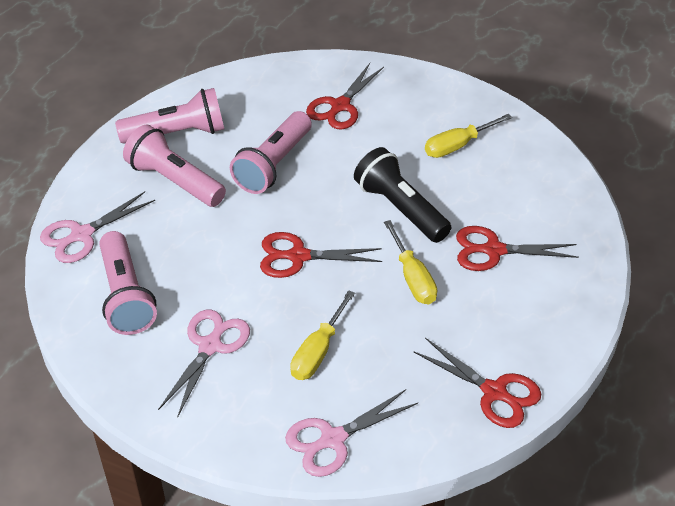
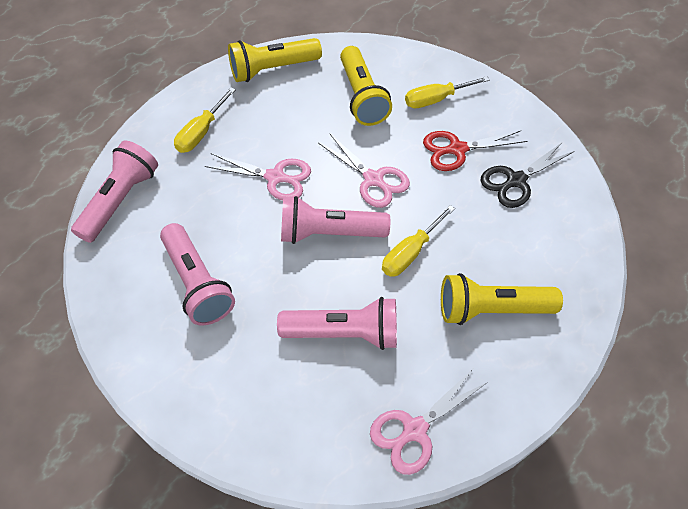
black flashlight: [354,147,452,243] = 1 -> none = 0
black scissors: none = 0 -> [480,142,575,208] = 1
red scissors: [260,232,382,278] [306,63,384,130] [414,338,541,428] [456,226,579,271] = 4 -> [423,130,527,171] = 1
yellow flashlight: none = 0 -> [228,38,322,82] [340,46,392,126] [441,273,563,325] = 3

